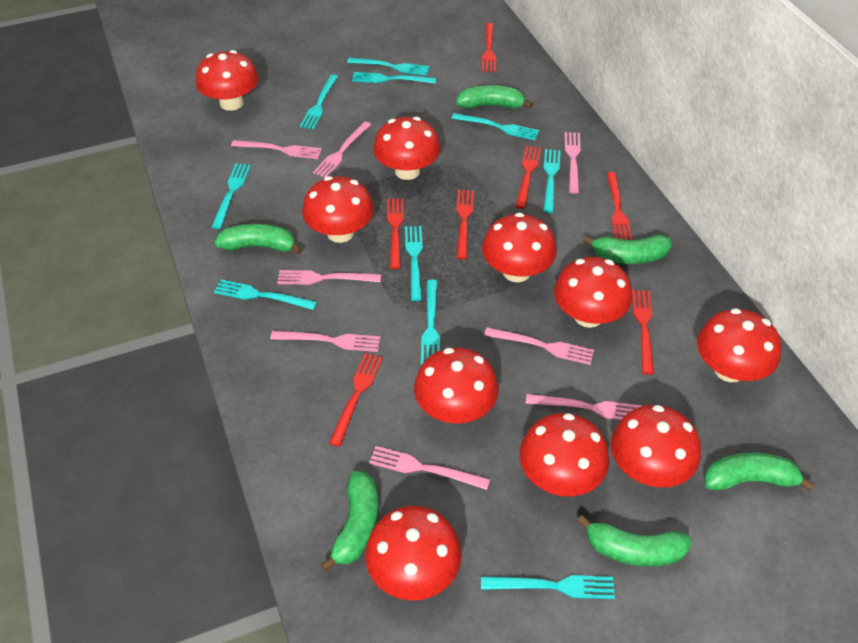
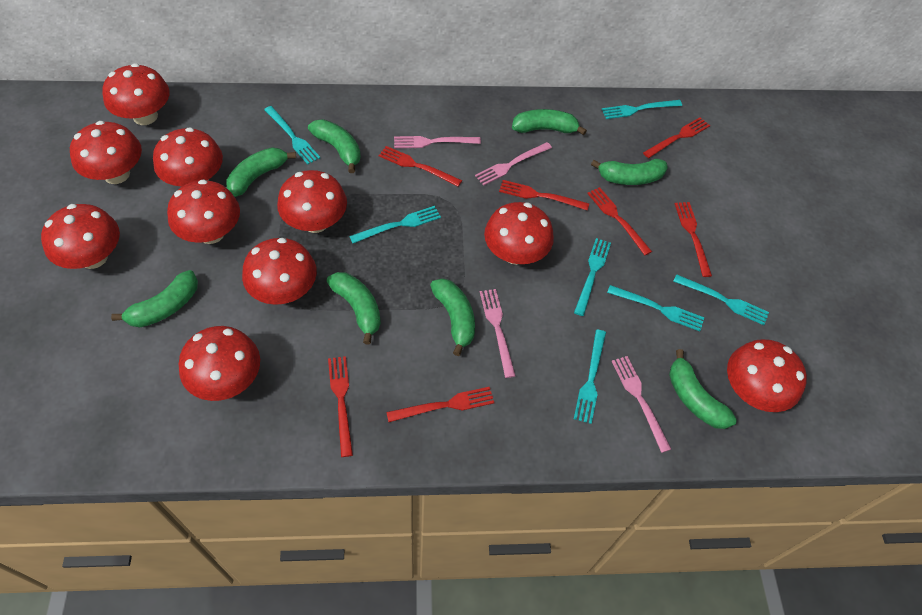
green banana: [215,224,302,254] [320,471,378,572] [456,85,533,109] [577,515,692,567] [583,235,672,264] [704,453,815,491] = 6 -> [111,270,198,327] [226,147,296,197] [308,119,361,173] [327,272,381,345] [430,278,475,356] [512,109,587,135] [591,159,668,185] [669,349,737,429] = 8
pink fork: [231,140,322,159] [270,331,380,352] [277,270,381,285] [313,121,372,178] [369,446,490,490] [484,327,594,365] [526,394,642,420] [565,132,581,194] = 8 -> [394,136,481,148] [475,142,552,186] [480,289,516,378] [612,356,671,453] = 4
turquoise fork: [212,163,251,229] [214,279,317,310] [300,74,338,130] [347,58,430,76] [352,72,436,84] [405,226,423,301] [421,280,440,364] [452,113,539,140] [481,575,615,599] [543,149,561,213] = 10 -> [264,106,320,165] [349,206,441,243] [574,238,611,316] [574,329,606,424] [602,100,682,119] [607,285,704,331] [673,274,769,325] = 7

